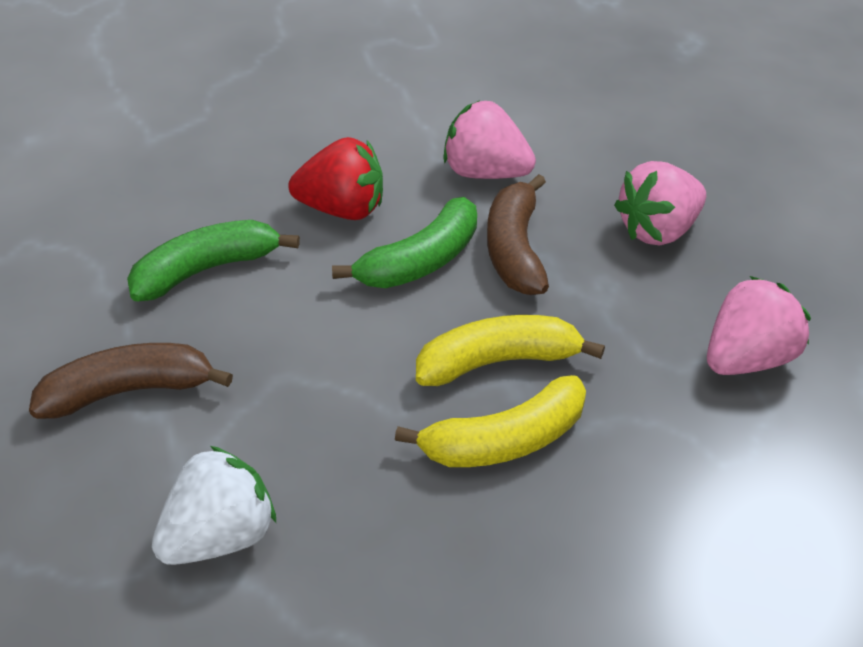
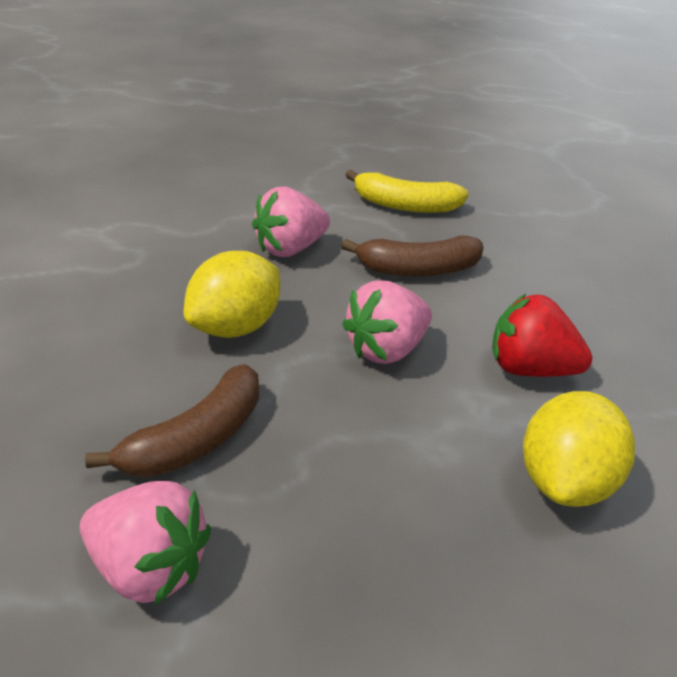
green banana: [127,220,300,301] [332,197,477,288] = 2 -> none = 0
white strawberry: [152,446,276,565] = 1 -> none = 0
yellow banana: [395,375,586,467] [416,315,605,386] = 2 -> [346,170,469,213] = 1
yellow lemon: none = 0 -> [184,251,280,338] [523,391,635,507] = 2

